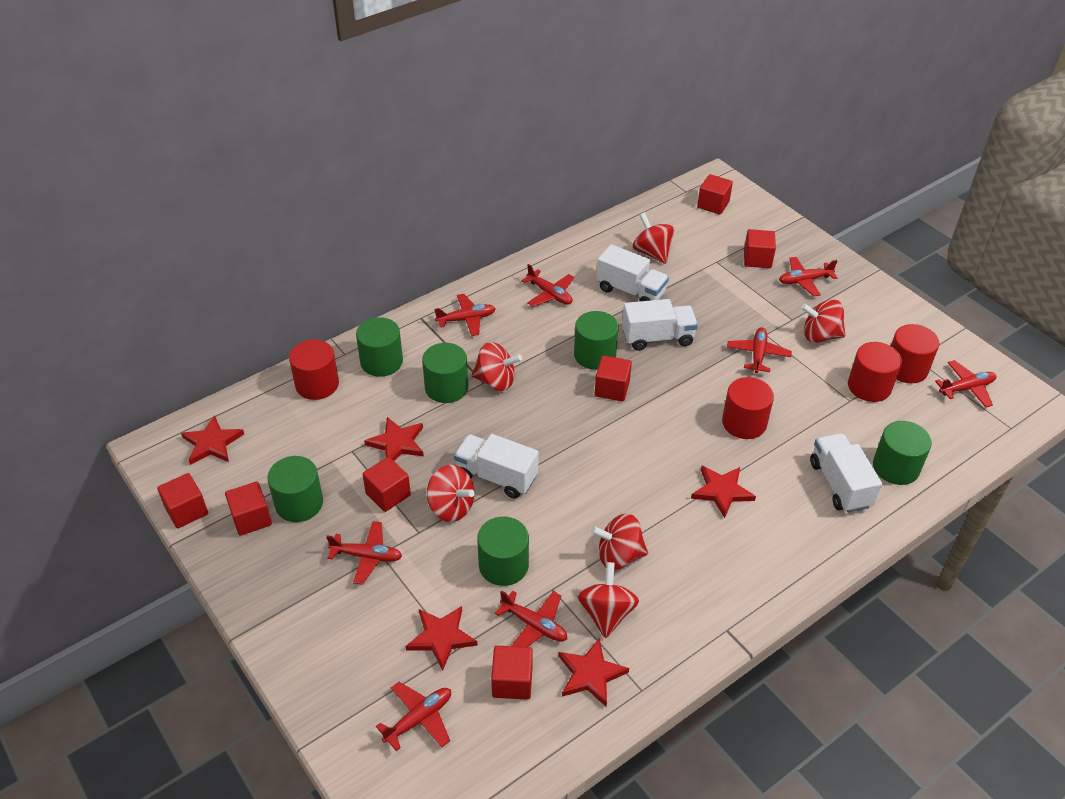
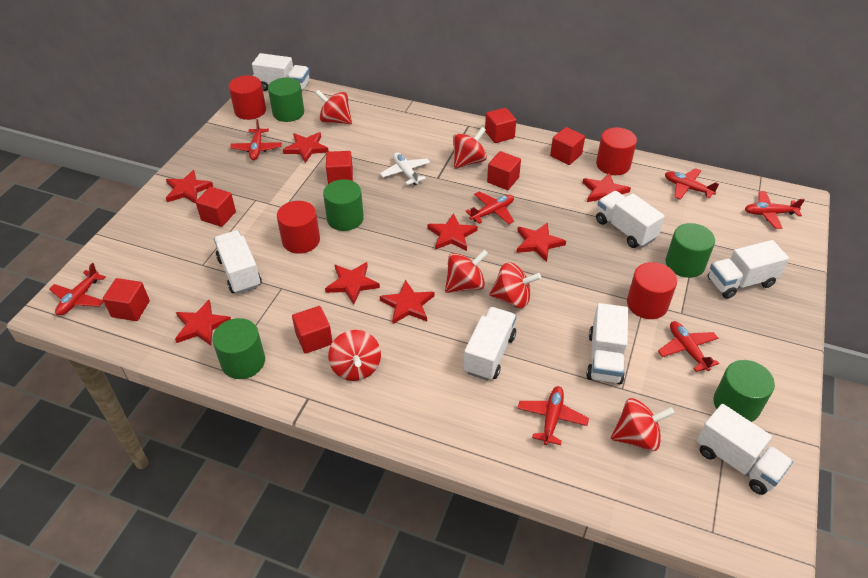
green cylinder: [267,456,323,522] [356,317,403,377] [422,343,468,403] [477,517,529,586] [574,311,619,370] [873,421,932,485] = 6 -> [212,318,265,379] [268,78,304,122] [323,179,364,231] [666,223,715,278] [713,360,775,422] = 5
red plane: [326,521,402,585] [376,682,451,751] [434,294,496,336] [495,590,567,647] [521,264,574,307] [727,327,792,373] [779,257,837,296] [935,360,997,408] = 8 -> [49,263,106,316] [230,119,282,160] [465,191,514,224] [517,386,589,445] [658,321,719,372] [665,168,719,200] [745,191,805,229] = 7
red star: [181,415,244,465] [364,417,424,461] [405,606,477,671] [558,639,629,707] [691,466,756,518] = 5 -> [166,170,213,204] [175,300,231,346] [283,132,329,163] [325,262,380,305] [380,280,434,324] [427,213,478,251] [516,222,566,262] [583,173,631,202] = 8
white plane: none = 0 -> [380,152,430,185] = 1
white truck: [454,434,539,498] [596,244,669,301] [622,299,698,351] [810,433,882,513] = 4 -> [214,230,262,294] [252,53,309,91] [464,307,516,381] [586,303,628,384] [596,191,665,248] [697,404,793,495] [708,240,789,299] = 7

